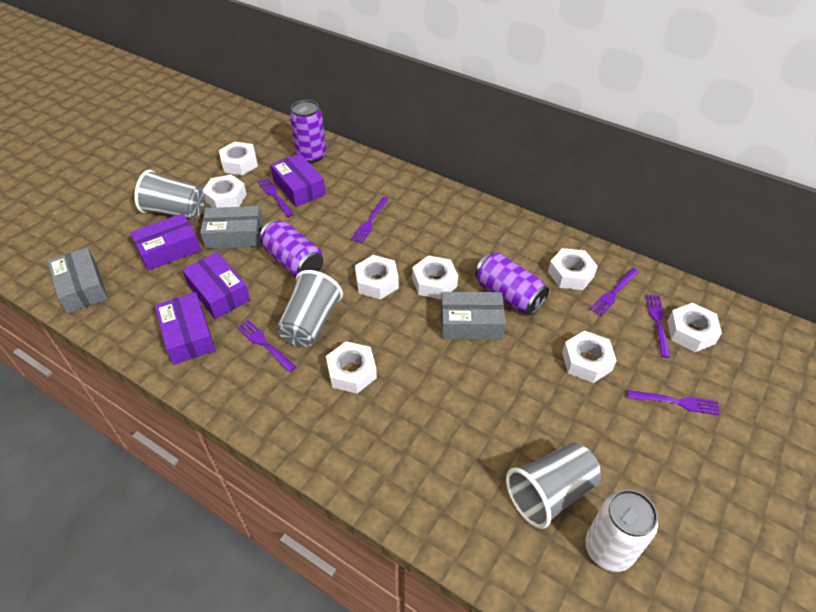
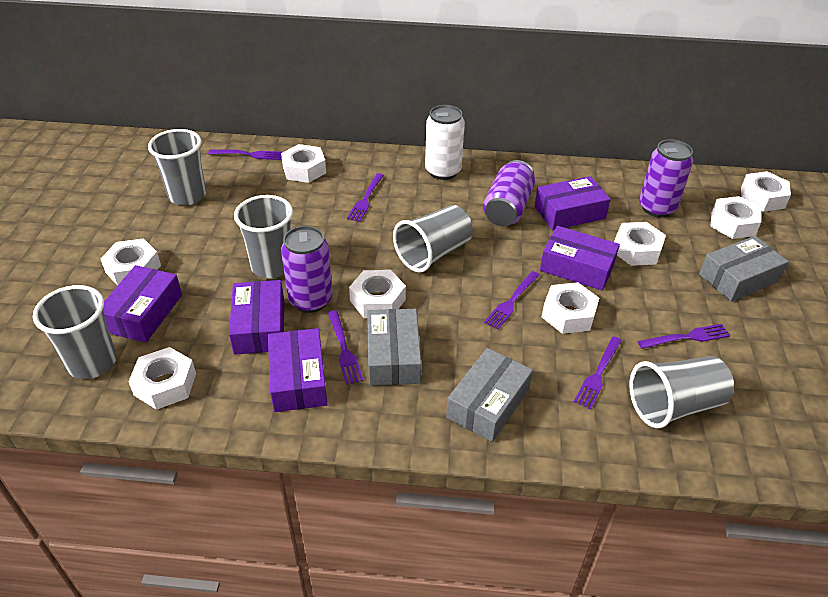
grey cup: [134,170,205,219] [277,270,343,347] [506,443,601,529] = 3 -> [33,285,117,379] [148,129,206,206] [234,195,293,279] [393,205,473,273] [629,356,734,428] = 5
purple box: [130,213,201,271] [155,292,216,365] [182,252,250,319] [270,153,326,207] = 4 -> [103,265,182,342] [229,280,284,355] [268,328,327,412] [534,176,611,230] [540,226,620,291] = 5

